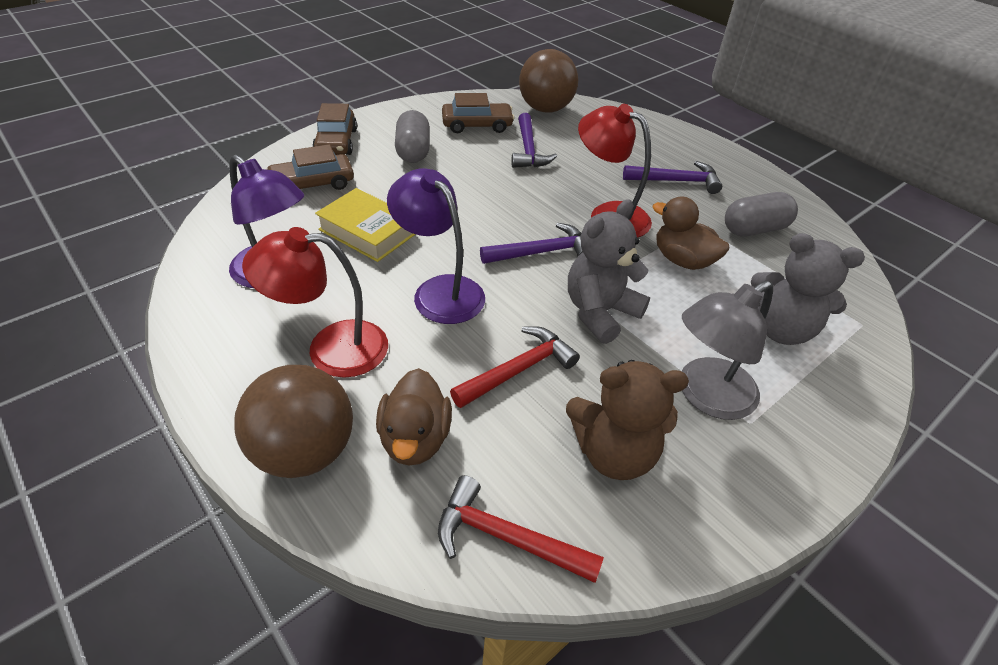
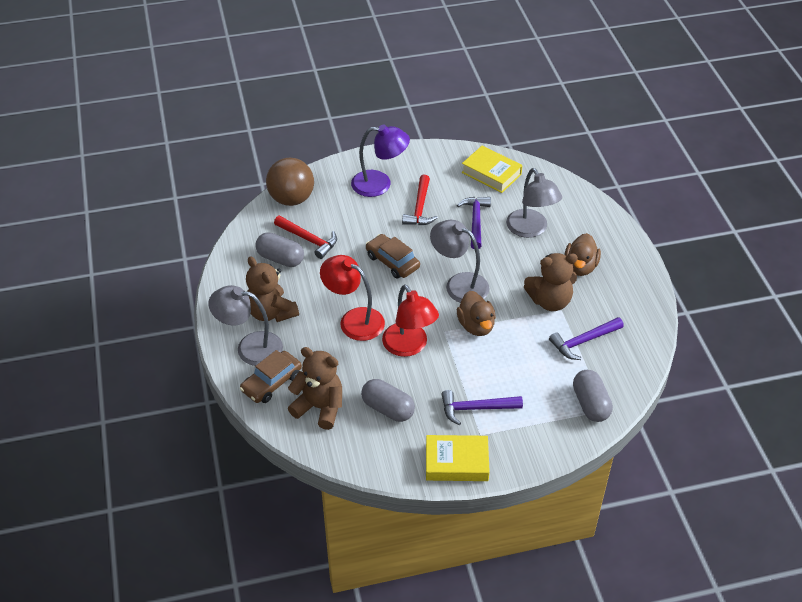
brown ball: [234,365,353,478] [519,49,578,112] = 2 -> [266,158,314,206] = 1
brown car: [265,144,354,190] [312,103,357,155] [442,93,514,133] = 3 -> [240,350,302,403] [366,234,420,279] = 2
brown teddy bear: [566,360,689,480] = 1 -> [246,256,299,322] [288,347,342,430] [524,253,578,311] = 3
grey capsule: [395,110,430,163] [725,192,798,237] = 2 -> [255,232,304,267] [361,379,415,422] [573,370,613,422] = 3
grey lamp: [682,281,773,420] = 1 -> [208,285,283,366] [430,220,489,303] [506,168,562,238] = 3
grey teddy bear: [568,199,650,344] [751,233,865,345] = 2 -> none = 0
purple lamp: [229,155,304,288] [387,168,485,324] = 2 -> [351,125,410,197] = 1
yellow book: [315,188,416,262] = 1 -> [426,435,490,481] [462,145,523,193] = 2

